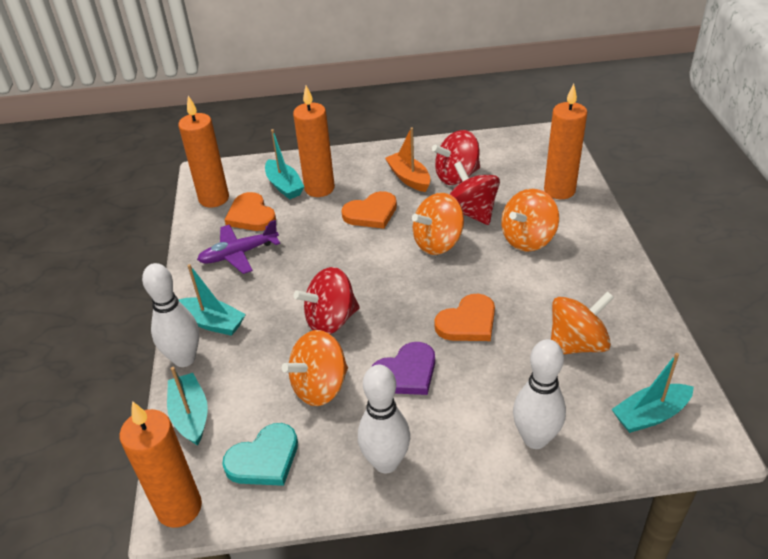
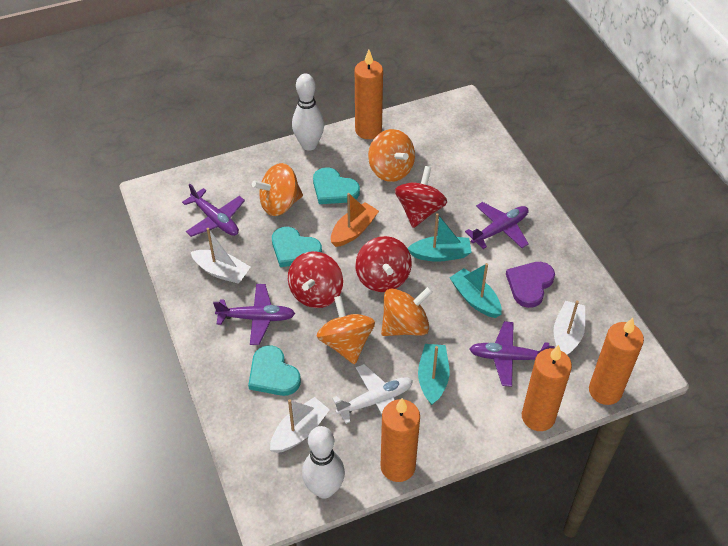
orange heart: [225,192,276,231] [341,191,397,229] [434,294,495,341] = 3 -> none = 0
purple plane: [197,220,280,274] = 1 -> [182,184,245,237] [213,284,295,345] [465,202,529,249] [470,321,555,387] = 4
turquoise boat: [167,367,208,446] [179,264,246,336] [265,129,305,200] [612,353,694,433] = 4 -> [408,213,472,262] [418,344,450,405] [449,263,502,318] = 3
turquoise heart: [222,423,298,486] = 1 -> [248,345,301,396] [272,227,322,267] [313,168,360,204] = 3
white boat: none = 0 -> [191,228,250,284] [270,397,330,453] [554,300,585,355] = 3
white bowling pin: [142,263,199,367] [358,365,410,473] [513,339,566,449] = 3 -> [292,74,324,151] [302,426,345,499] = 2
white plane: none = 0 -> [332,364,413,424] = 1

